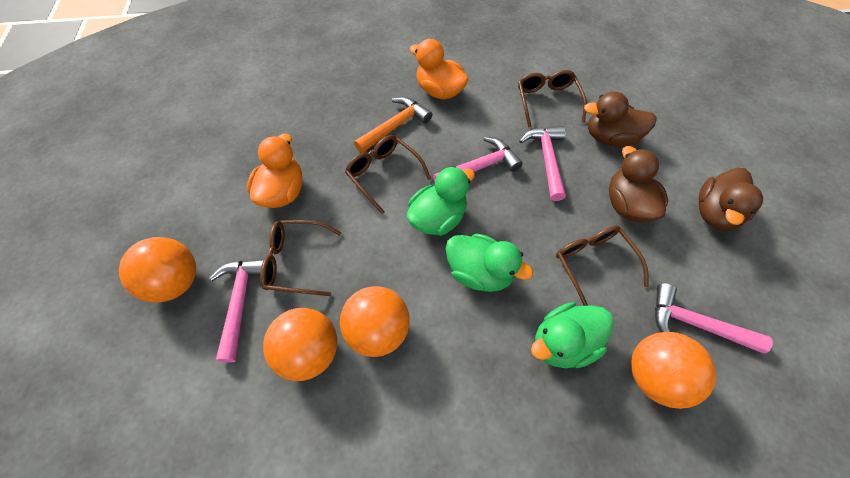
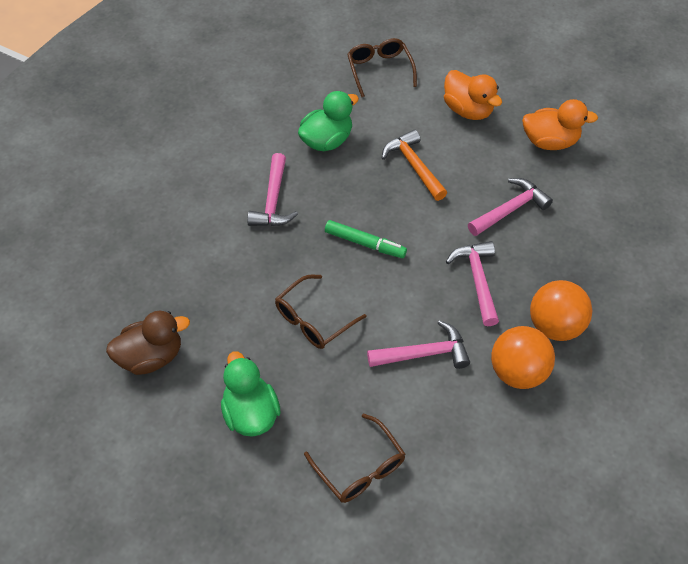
brown duck: [584,91,657,147] [609,146,668,222] [699,168,763,231] = 3 -> [106,311,190,375] = 1
brown glasses: [260,220,341,296] [345,135,431,214] [518,70,587,128] [556,225,649,306] = 4 -> [275,275,366,349] [304,413,405,503] [347,38,417,97] = 3
green duck: [407,166,475,236] [446,234,533,292] [531,302,614,368] = 3 -> [221,351,281,436] [298,91,359,151] = 2
green marker: none = 0 -> [325,220,407,258] = 1
orange ball: [119,237,196,303] [263,308,337,381] [340,286,410,357] [631,332,716,409] = 4 -> [491,326,555,389] [530,280,593,341] = 2

